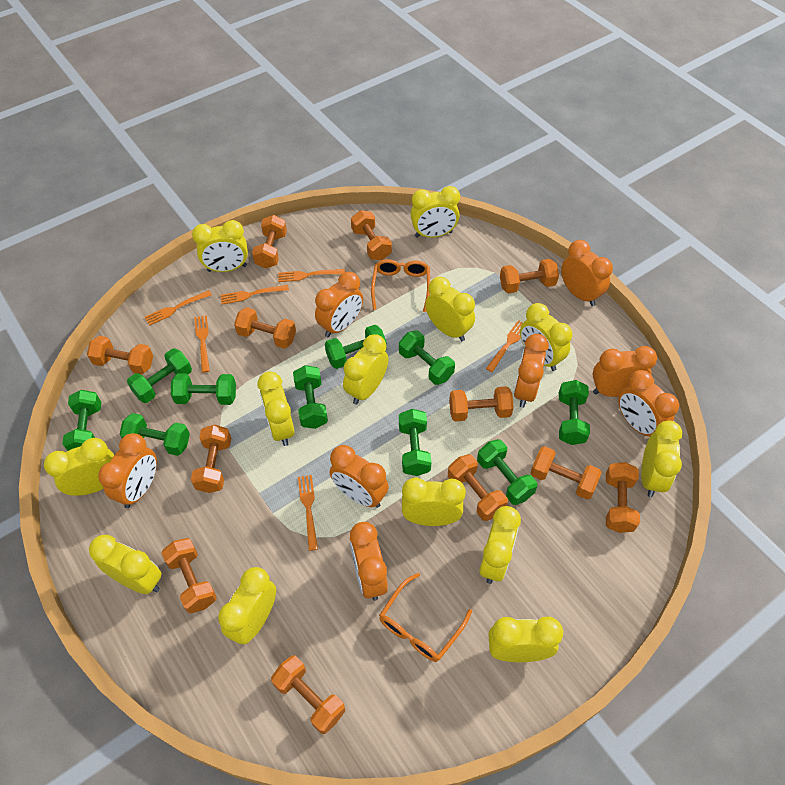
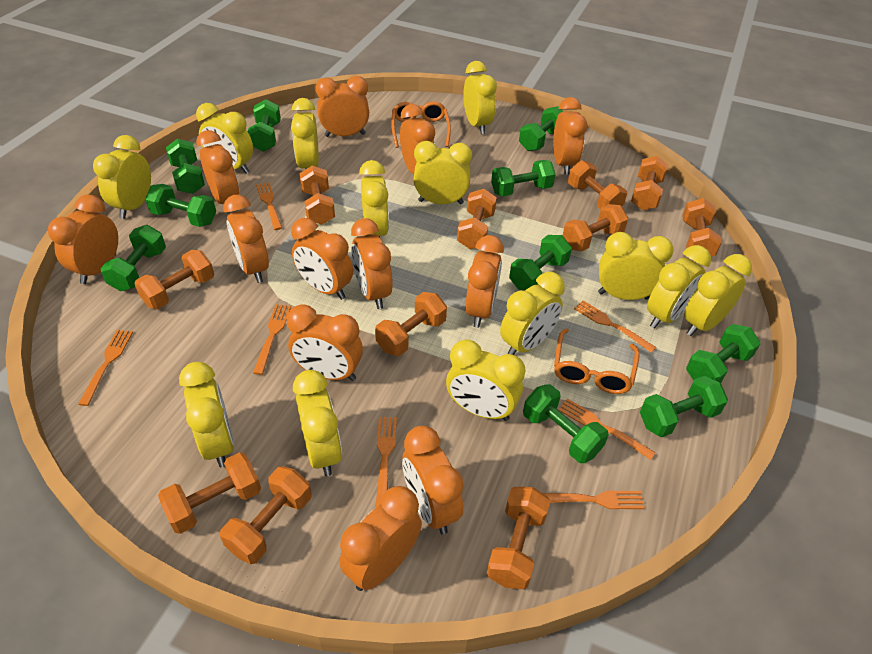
orange clock: [98,433,157,508] [315,272,363,337] [330,445,389,508] [350,522,388,601] [514,334,549,408] [561,240,613,306] [592,346,657,397] [618,370,679,436] = 8 -> [48,195,118,284] [196,130,240,212] [223,195,269,283] [287,304,363,381] [291,218,353,300] [315,76,369,137] [339,486,422,591] [351,218,393,309] [400,104,435,174] [402,426,464,535] [465,235,504,328] [553,97,587,175] = 12
orange dumbbell: [87,336,153,375] [162,538,217,614] [191,424,231,493] [234,307,296,349] [252,215,287,269] [271,656,345,734] [351,210,392,260] [448,454,508,521] [449,386,514,422] [500,259,559,294] [531,446,602,499] [606,462,640,533] = 12 -> [134,250,214,309] [158,452,261,534] [220,466,311,564] [299,165,335,225] [375,292,447,356] [457,189,497,249] [487,487,550,590] [562,204,628,252] [568,160,627,210] [631,156,668,210] [682,198,722,257] = 11
orange fork: [145,290,212,326] [194,315,210,373] [220,285,289,304] [278,269,345,282] [298,475,318,551] [486,320,523,372] = 6 -> [78,330,133,406] [253,304,291,375] [256,182,282,230] [375,417,397,508] [543,491,645,509] [559,398,656,460] [574,300,656,353] = 7

